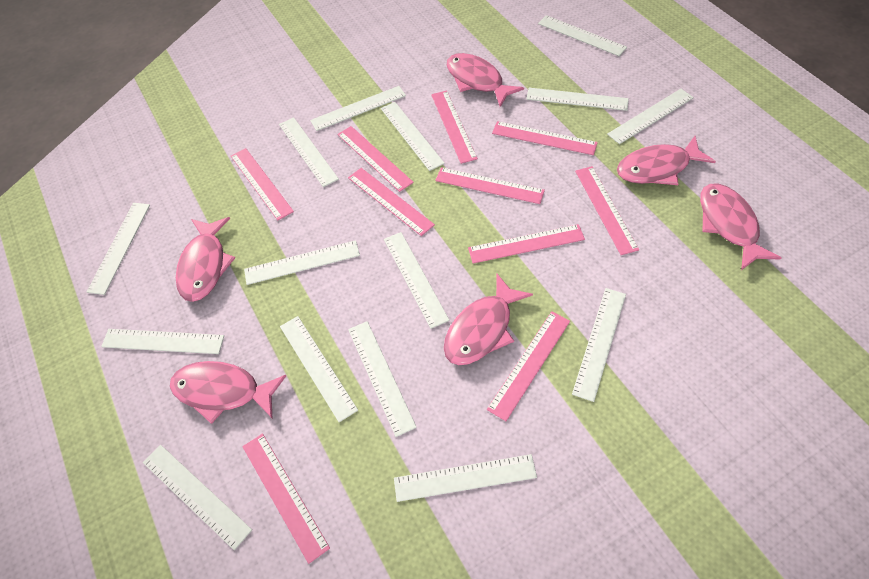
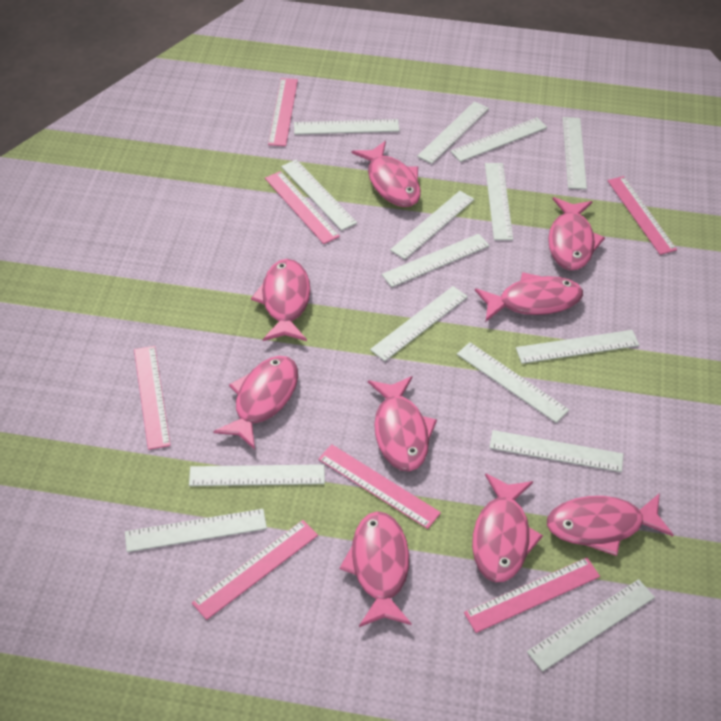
pink fish: [170,361,286,424] [176,217,235,302] [444,274,533,365] [447,53,524,107] [617,136,716,185] [700,183,782,270] = 6 -> [213,356,298,450] [251,259,310,341] [340,511,412,627] [351,141,421,207] [368,376,437,471] [472,473,543,582] [475,272,583,321] [547,493,674,556] [548,197,605,270] = 9
pink ruler: [231,148,294,220] [242,433,330,564] [337,126,414,192] [348,168,435,236] [431,90,478,164] [435,167,545,204] [468,224,585,264] [487,311,570,421] [492,121,598,155] [575,166,639,255] = 10 -> [134,346,171,450] [192,520,318,620] [265,171,340,244] [268,78,298,146] [318,444,441,529] [464,558,600,633] [607,176,677,255] = 7

